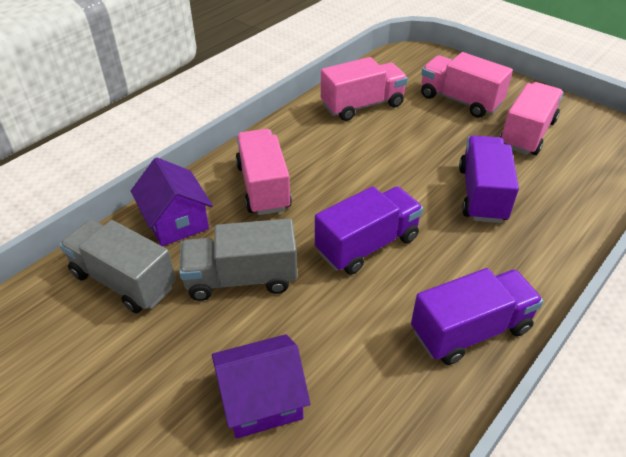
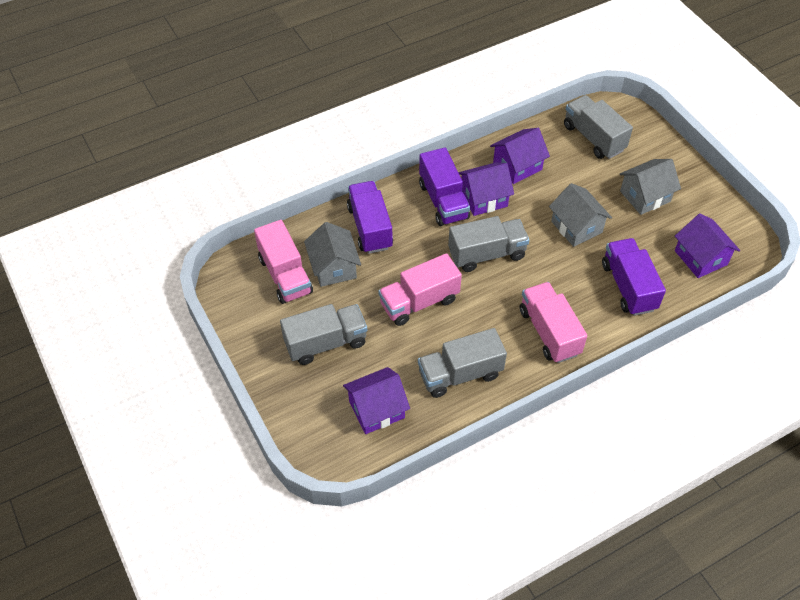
grey house: none = 0 -> [304,222,361,287] [549,183,612,247] [620,159,681,215] = 3
grey truck: [59,220,176,313] [179,219,297,301] = 2 -> [280,304,367,365] [418,328,507,398] [448,216,529,272] [564,95,633,159] = 4
pink truck: [236,129,292,215] [321,57,408,121] [421,52,513,118] [500,82,564,155] = 4 -> [254,220,313,304] [378,253,462,326] [520,282,587,363] = 3
purple house: [131,157,213,246] [212,334,310,439] = 2 -> [343,367,410,434] [458,162,514,216] [490,128,550,184] [675,213,740,278] = 4

